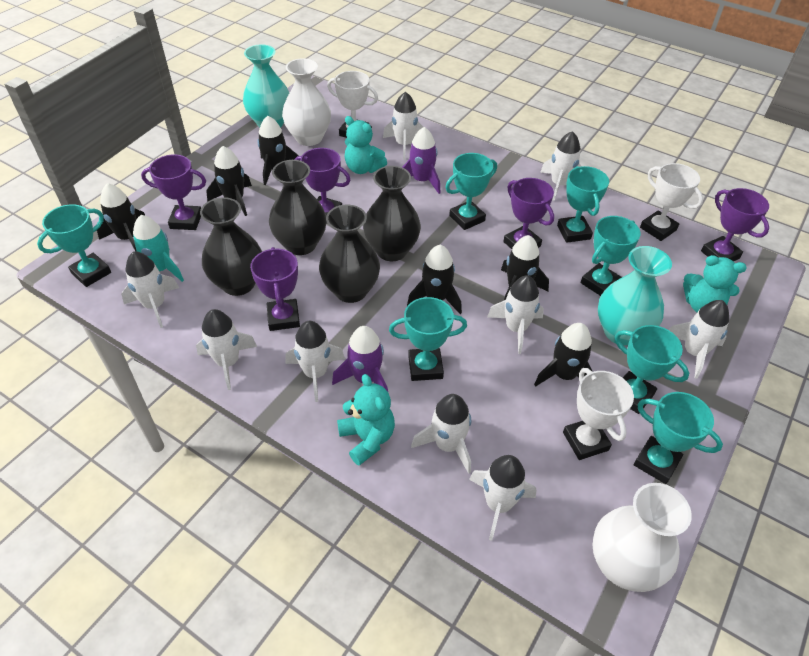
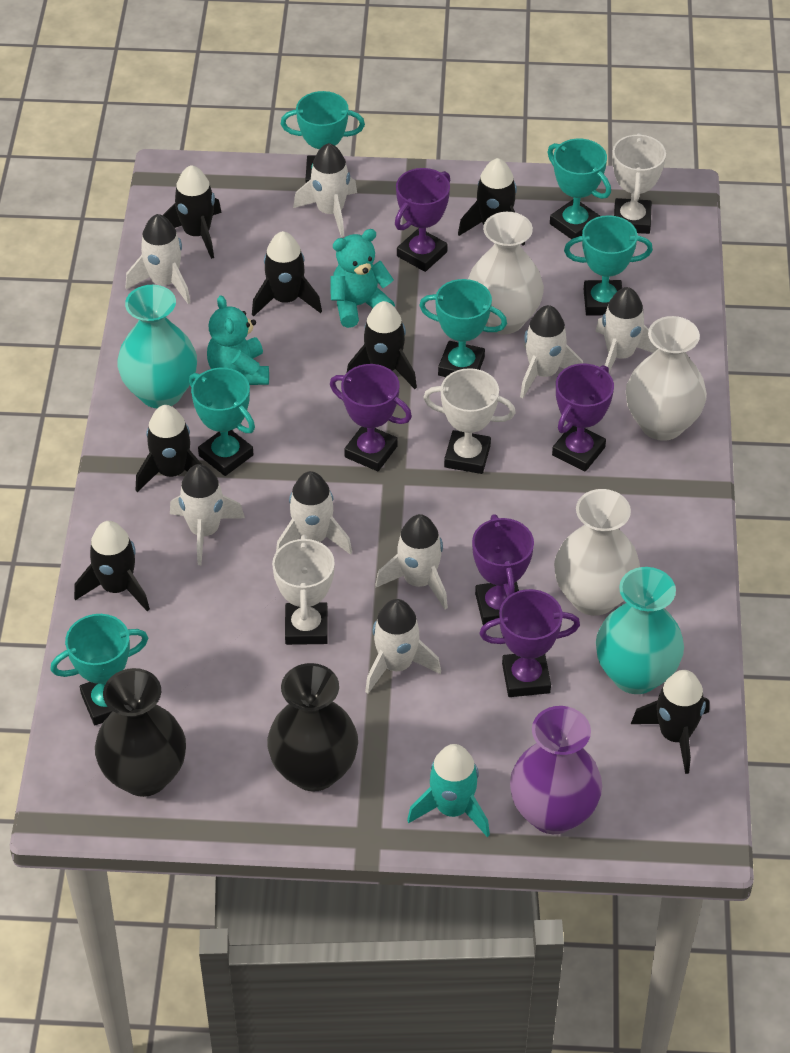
black rocket: [97,183,146,251] [206,146,252,216] [257,116,299,185] [407,245,462,314] [501,235,549,300] [534,323,593,387] = 6 -> [74,521,150,611] [136,405,201,492] [163,165,222,259] [252,231,322,317] [347,301,417,389] [458,158,525,245] [631,670,710,774] = 7
black vase: [200,197,262,296] [269,160,326,255] [319,205,380,303] [363,166,421,261] = 4 -> [95,668,186,797] [267,663,358,792] = 2
purple rocket: [332,326,388,391] [402,127,440,194] = 2 -> none = 0
purple vase: none = 0 -> [510,706,602,834] = 1
turquoise teddy bear: [337,374,395,465] [345,116,387,174] [683,255,747,312] = 3 -> [207,295,269,385] [330,229,395,328] = 2
turquoise trophy: [37,204,111,287] [389,297,467,381] [445,153,497,230] [557,166,609,243] [581,216,641,296] [615,325,689,414] [634,392,723,484] = 7 -> [50,614,148,725] [189,368,255,476] [281,91,365,183] [419,279,507,377] [547,139,611,239] [564,215,653,316] = 6
white rocket: [121,251,179,328] [196,309,257,390] [286,321,345,402] [383,92,423,160] [411,394,471,474] [469,455,537,541] [487,275,544,354] [540,131,582,201] [669,300,729,379] = 9 -> [126,214,191,304] [170,464,245,565] [276,471,352,555] [293,143,357,238] [365,599,441,694] [375,514,448,609] [520,305,583,399] [595,287,658,372] = 8
white vase: [282,58,331,146] [593,483,692,592] = 2 -> [468,212,544,334] [554,489,640,616] [626,316,707,441] = 3

